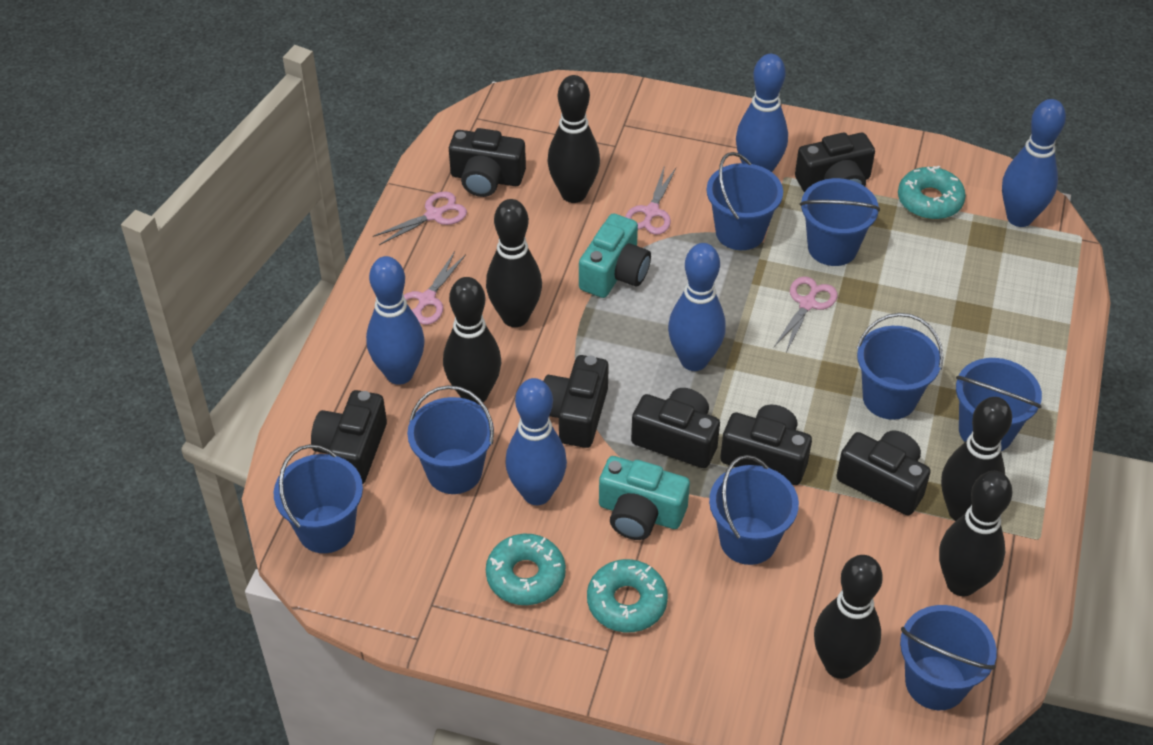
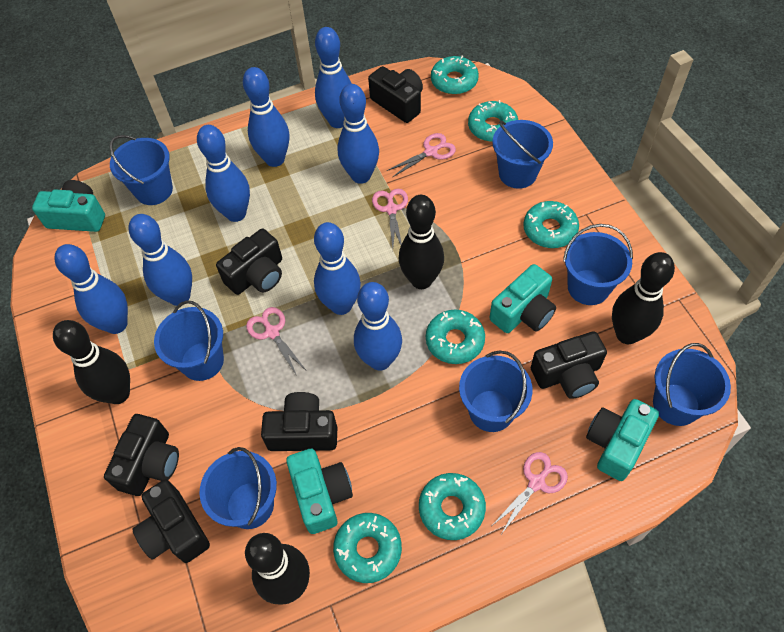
black bowling pin: [443,277,501,404] [486,199,542,327] [547,75,600,203] [814,555,883,679] [939,471,1013,596] [941,397,1012,521] = 6 -> [53,320,130,404] [245,533,310,605] [399,195,444,289] [612,252,675,344] = 4
black camera: [311,390,387,484] [449,128,526,197] [544,355,609,448] [631,388,720,468] [720,405,812,485] [795,133,875,192] [836,431,931,516] = 7 -> [104,414,179,496] [133,479,210,563] [216,229,282,295] [261,392,337,451] [368,66,423,123] [530,331,607,399] = 6
blue bowling pin: [366,256,425,385] [505,378,567,505] [668,243,726,371] [736,54,788,172] [1002,99,1066,227] = 5 -> [54,244,128,334] [129,214,192,306] [197,125,250,222] [243,67,289,167] [314,222,361,315] [315,27,352,128] [338,84,379,184] [354,282,402,371] = 8
blue bucket: [274,444,363,553] [407,385,494,494] [707,152,783,250] [709,455,799,565] [799,178,880,266] [857,313,943,420] [900,605,997,710] [956,358,1042,451] = 8 -> [110,135,173,205] [154,300,224,381] [199,447,277,529] [459,350,532,432] [492,120,553,189] [563,224,633,305] [653,343,731,426] = 7
turquoise camera: [579,213,651,298] [599,456,690,540] = 2 -> [32,180,105,232] [286,449,353,534] [490,264,556,333] [586,399,659,481] = 4
turquoise donut: [486,534,566,605] [587,559,668,633] [898,166,966,219] = 3 -> [333,513,402,583] [419,473,486,540] [426,310,485,364] [431,56,479,95] [468,100,518,142] [523,201,579,248] = 6

